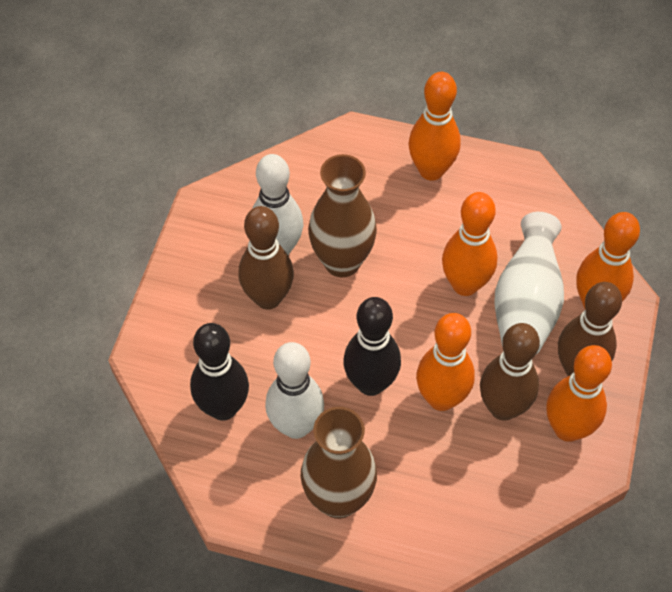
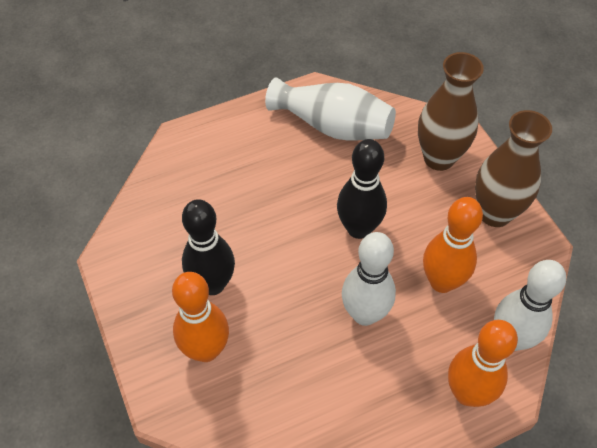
brown bowling pin: [238,206,294,310] [480,323,540,421] [558,282,622,376] = 3 -> none = 0
orange bowling pin: [408,72,461,181] [416,313,475,411] [442,192,497,296] [546,345,612,442] [576,212,640,308] = 5 -> [172,272,229,362] [423,197,483,293] [448,320,518,407] = 3

